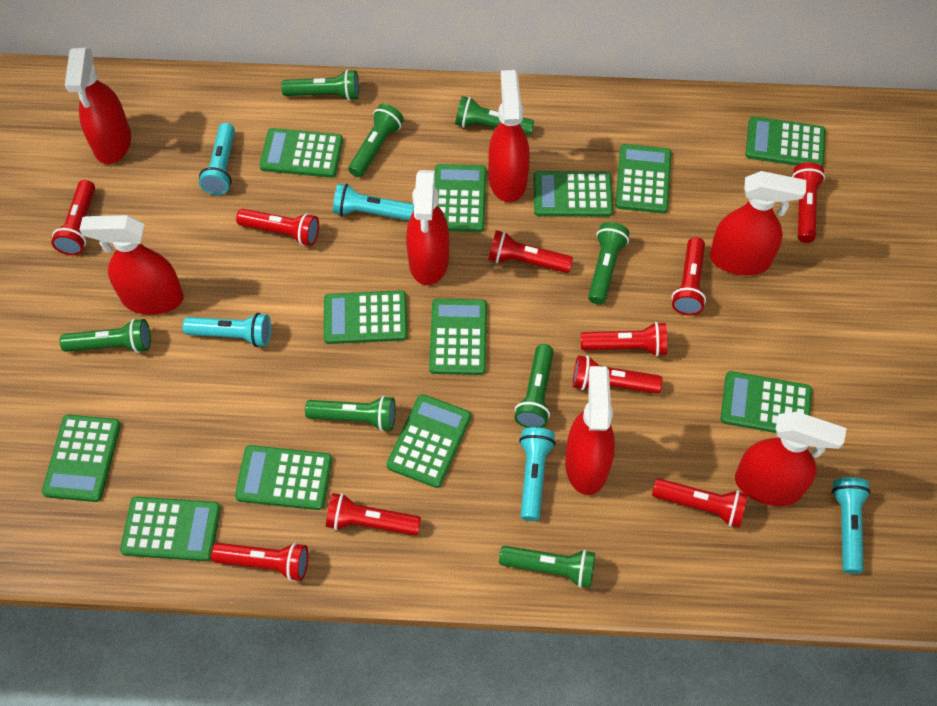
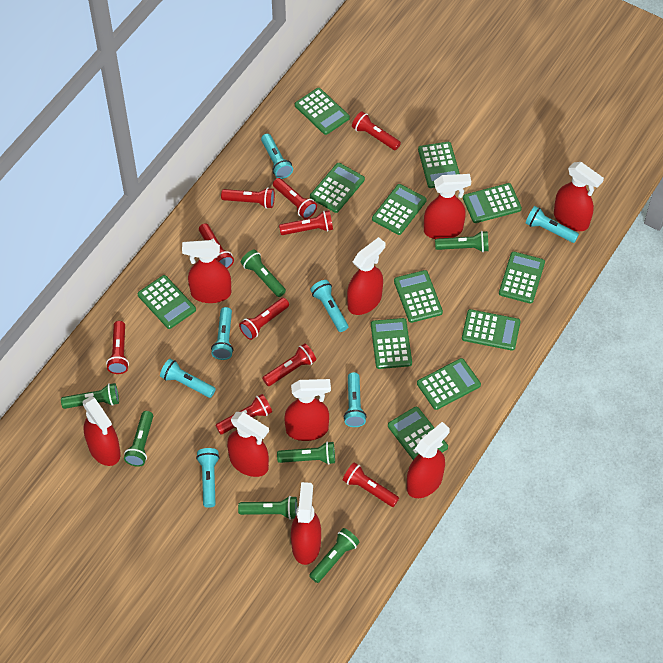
green flashlight: [60,319,151,353] [281,70,359,101] [305,396,396,431] [348,104,404,177] [455,96,534,136] [499,546,595,588] [514,344,554,428] [588,222,630,304] = 8 -> [61,383,119,409] [124,411,153,467] [238,496,298,520] [241,249,286,297] [277,441,335,465] [309,528,360,583] [435,231,489,252] = 7
red spray bottle: [65,48,131,164] [79,215,183,315] [406,170,449,285] [488,70,530,202] [565,366,615,495] [710,171,806,275] [735,412,847,506] = 7 -> [83,396,121,466] [182,240,231,303] [227,412,269,477] [284,379,331,441] [291,482,321,565] [347,237,385,315] [407,422,450,498] [424,174,471,239] [554,162,604,231] = 9
turquoise flashlight: [183,313,271,347] [199,123,235,195] [333,183,414,220] [519,427,555,521] [832,477,871,574] = 5 -> [160,359,216,398] [196,448,220,508] [211,307,233,360] [261,134,293,179] [310,280,348,332] [344,372,367,427] [526,206,579,243] = 7

